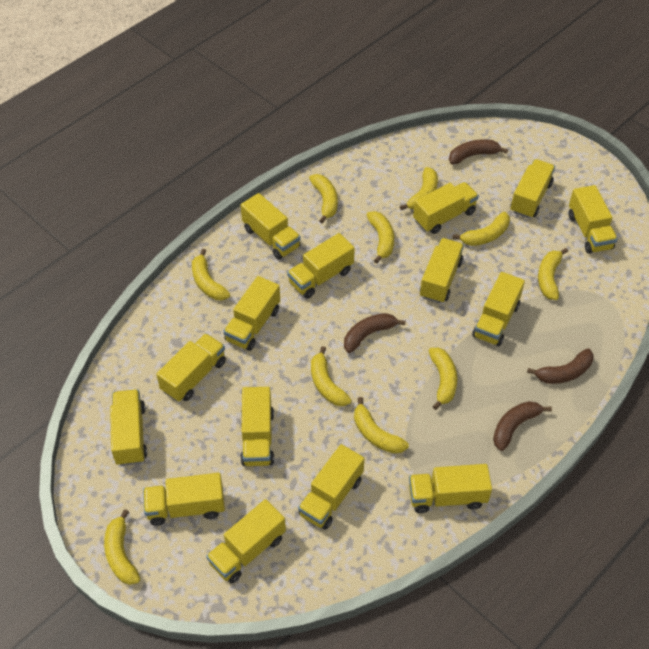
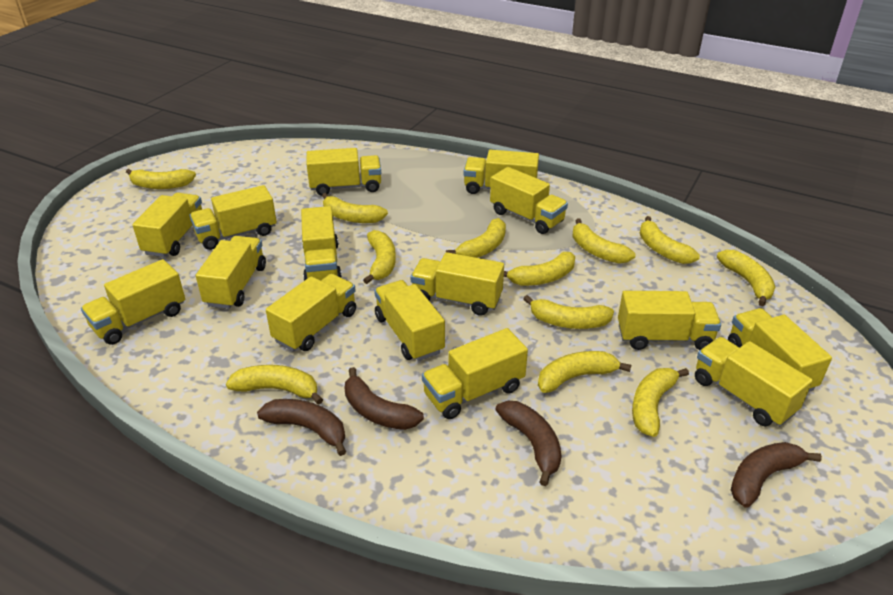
yellow banana: [104,509,140,585] [192,249,230,300] [309,174,338,223] [311,346,352,406] [354,397,409,454] [367,211,394,264] [400,167,438,210] [429,347,457,410] [453,212,510,246] [538,248,568,300] = 10 -> [126,169,196,189] [226,365,323,405] [322,193,388,223] [363,230,396,284] [446,218,506,258] [504,252,575,286] [523,295,614,329] [538,351,631,393] [572,218,635,264] [632,368,689,437] [640,216,700,264] [717,250,775,306] = 12

